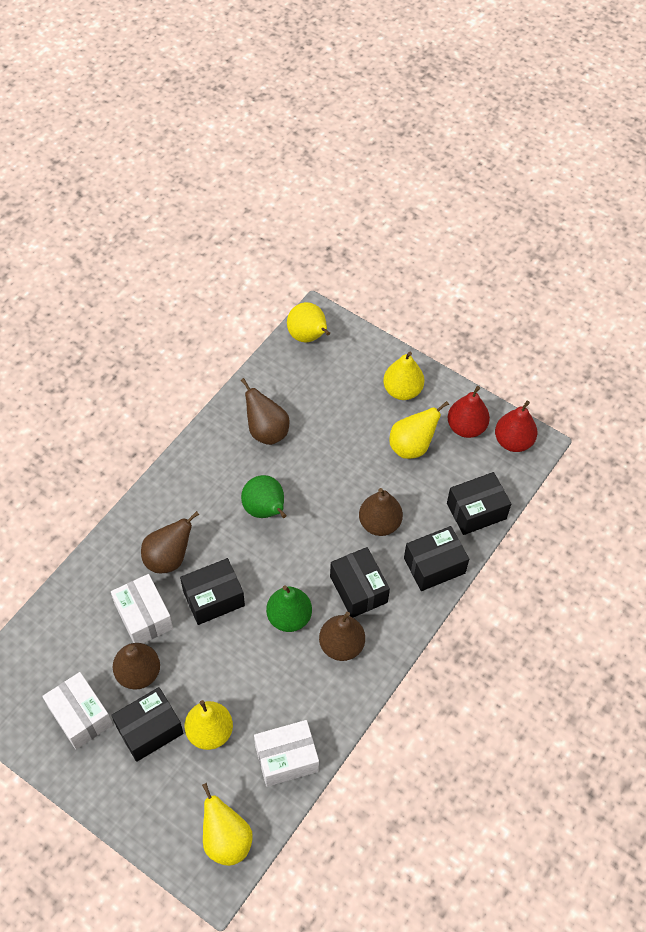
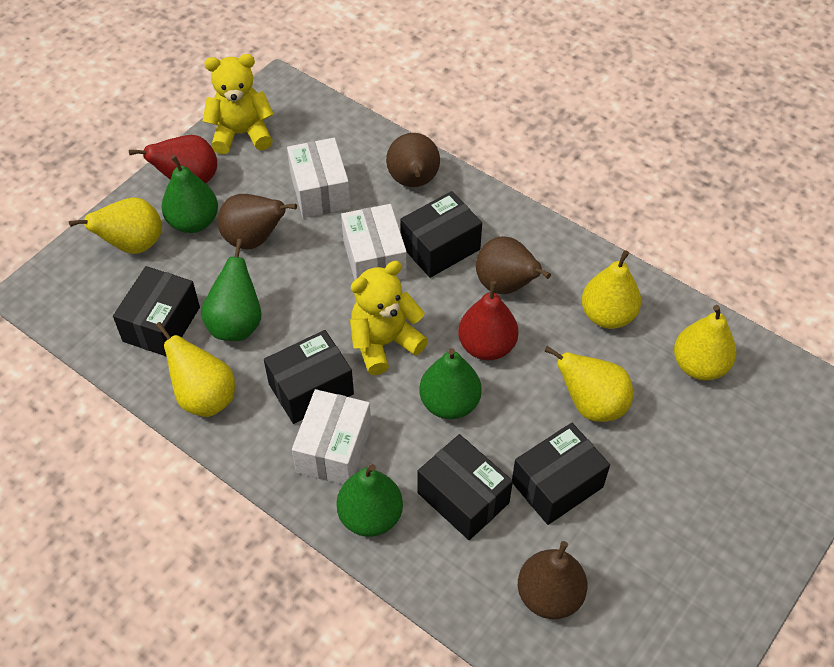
brown pear: [113,643,160,690] [141,511,199,574] [241,378,289,445] [319,612,365,661] [359,488,403,536] = 5 -> [218,194,297,249] [386,133,440,187] [476,236,551,294] [518,541,587,619] = 4
green pear: [241,475,286,518] [266,585,312,632] = 2 -> [162,155,218,233] [201,239,261,341] [336,464,403,537] [419,348,482,419] = 4
yellow teddy bear: none = 0 -> [203,54,274,154] [350,261,428,375] = 2

